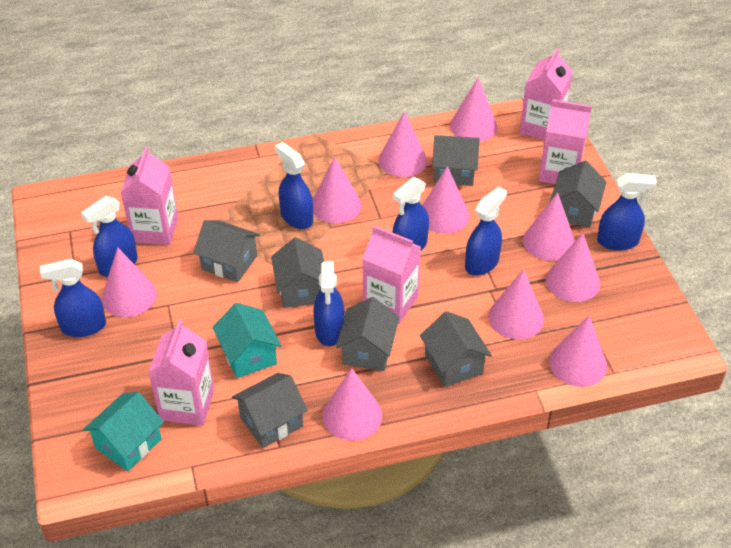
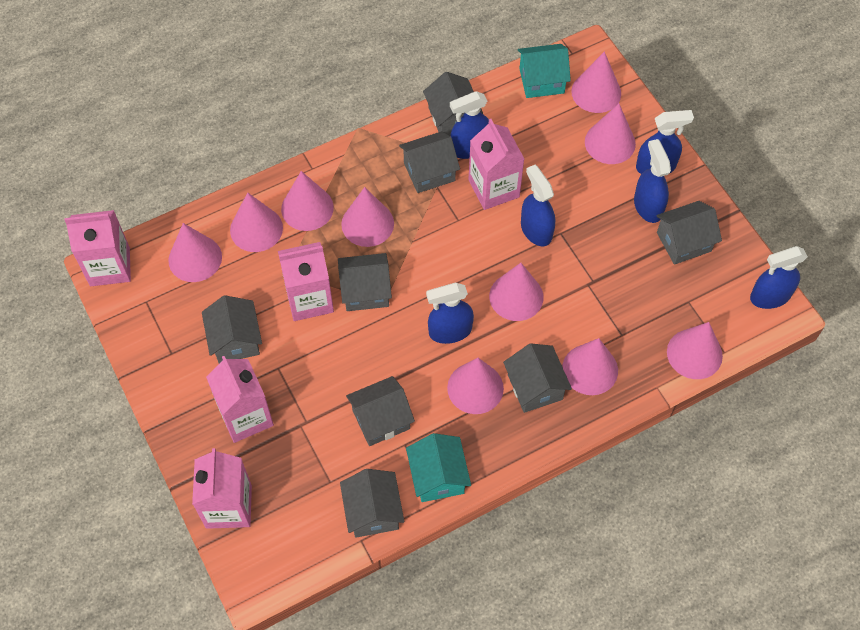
blue spray bottle: [40,259,106,337] [81,196,138,277] [275,142,313,229] [313,261,345,346] [392,177,429,250] [465,187,507,276] [597,173,657,250] = 7 -> [426,282,474,344] [450,91,489,159] [521,165,555,246] [634,139,671,223] [636,110,694,174] [750,246,808,309] = 6
grey house: [193,220,260,282] [232,373,308,448] [271,237,324,308] [336,297,399,371] [420,311,492,387] [432,135,480,186] [550,161,607,228] = 7 -> [202,295,262,364] [338,253,392,311] [340,469,404,538] [346,376,415,446] [399,131,460,193] [423,72,483,136] [503,343,572,413] [656,201,722,265] = 8

